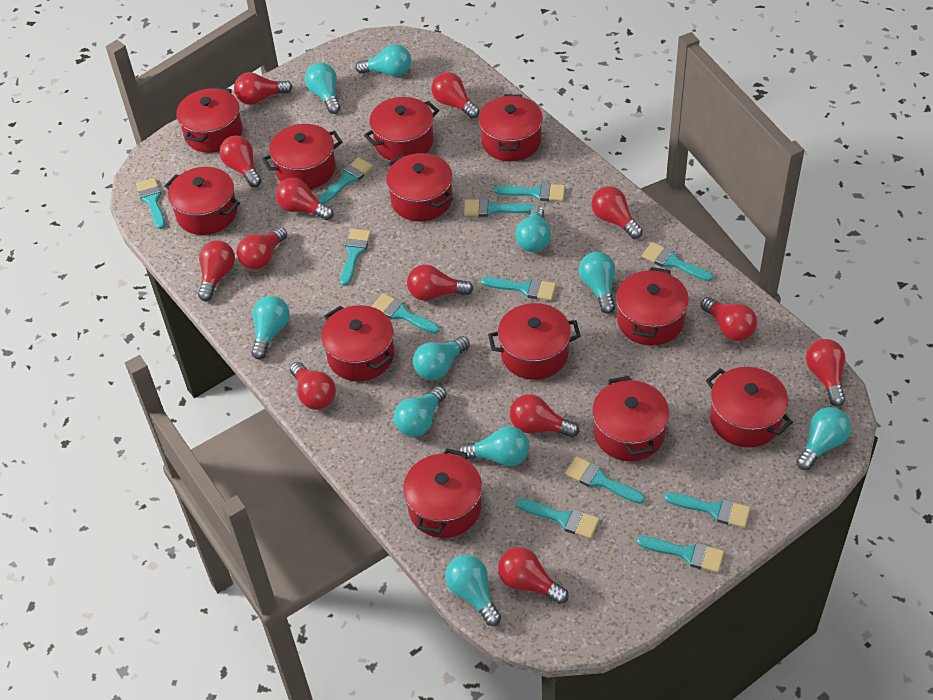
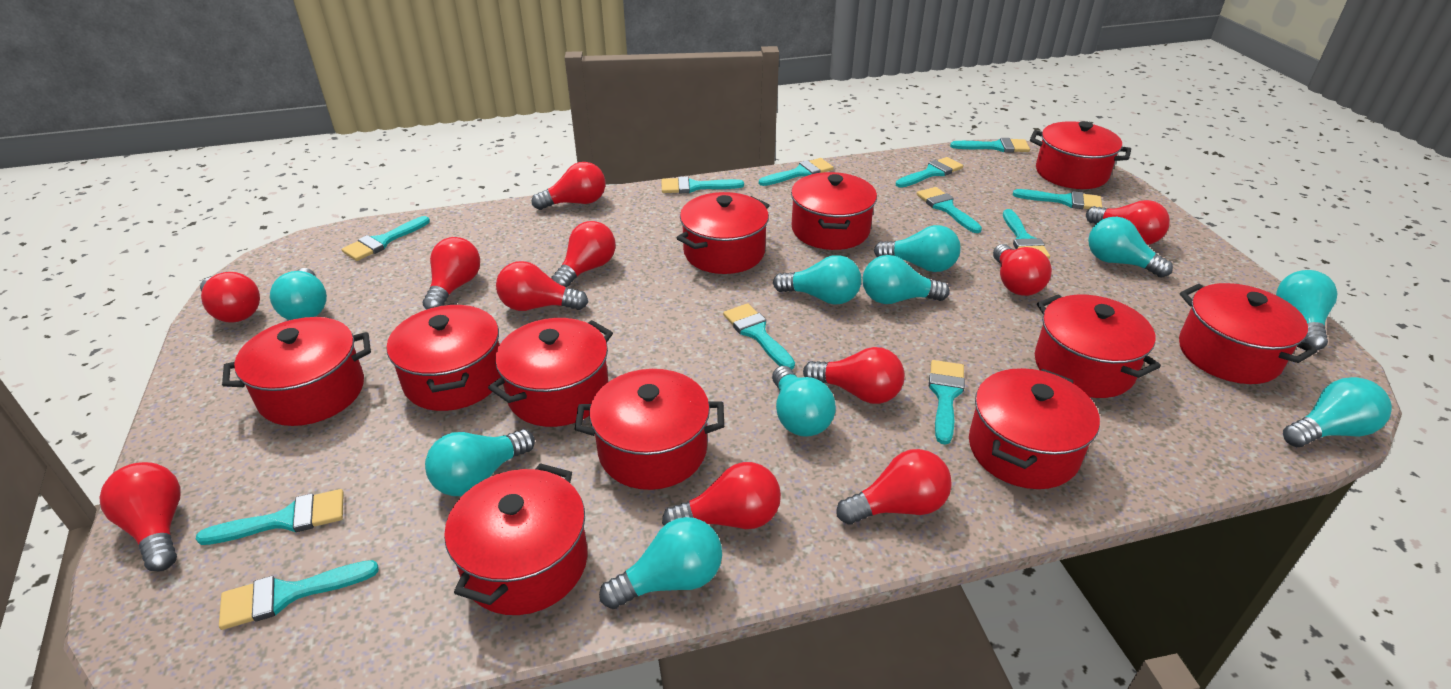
red light bulb: [198,240,235,301] [219,135,262,187] [234,72,292,105] [237,227,287,270] [276,178,333,220] [290,362,336,410] [407,264,473,301] [431,72,480,119] [498,547,569,604] [510,394,579,437] [591,186,643,239] [701,297,757,341] [806,339,845,406] = 13 -> [100,462,181,571] [200,272,260,323] [423,237,480,310] [496,261,588,311] [532,162,605,210] [551,221,616,288] [662,462,781,529] [803,347,905,404] [836,449,952,525] [993,244,1052,296] [1086,200,1170,245] = 11
red pot: [164,167,240,235] [176,87,242,153] [262,124,342,189] [321,305,394,381] [364,97,439,161] [386,153,453,221] [403,449,482,538] [478,94,543,161] [488,303,581,380] [592,376,669,461] [616,267,689,346] [706,367,793,448] = 12 -> [222,317,371,426] [387,303,501,411] [444,463,588,615] [488,318,613,427] [575,369,724,490] [677,192,769,274] [791,172,877,250] [969,368,1100,489] [1030,121,1131,189] [1035,295,1161,398] [1179,283,1317,384] = 11

